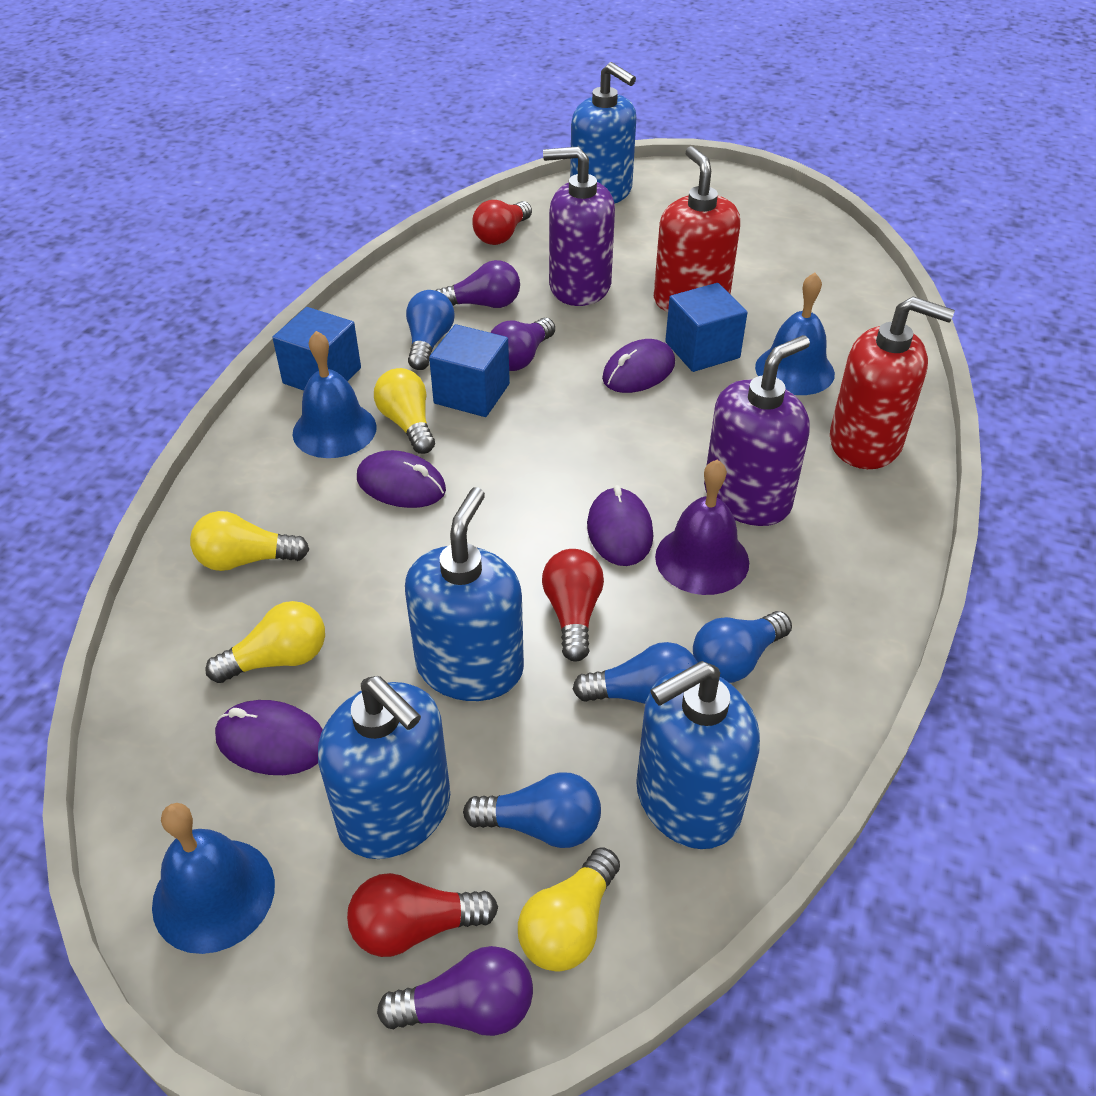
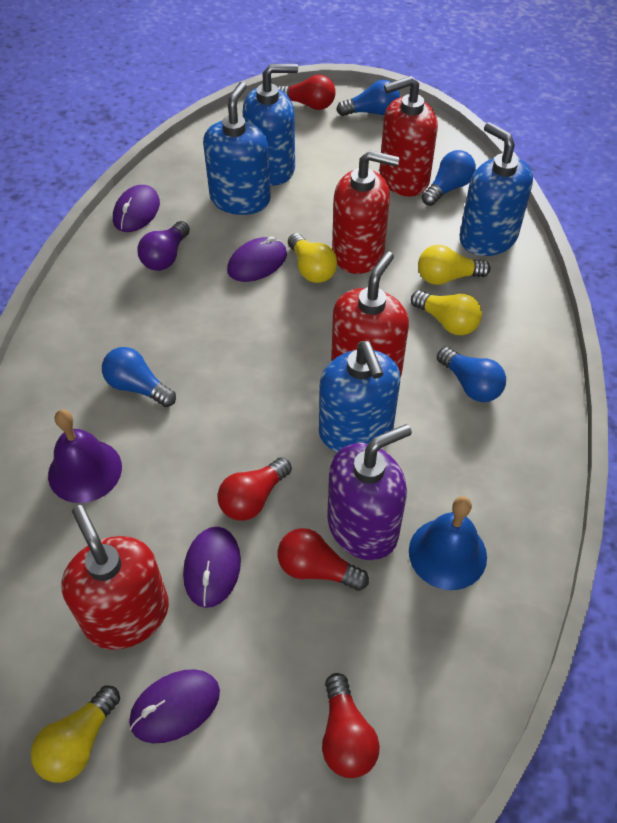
blue bell: [152,803,275,954] [293,331,377,458] [755,273,835,395] = 3 -> [409,496,487,590] = 1
blue cube: [272,307,361,391] [429,324,510,417] [665,283,748,372] = 3 -> none = 0
purple light bulb: [377,946,533,1036] [435,260,520,308] [490,318,555,371] = 3 -> [137,221,190,271] = 1
purple soap dispenser: [543,146,615,306] [704,335,810,526] = 2 -> [327,424,412,560] = 1
red light bulb: [347,873,498,957] [472,200,532,245] [542,549,604,661] = 3 -> [217,457,292,521] [278,75,336,110] [278,528,369,591] [322,673,380,778] = 4
red soap dispenser: [654,146,740,312] [830,296,955,469] = 2 -> [61,505,169,649] [331,251,409,378] [332,150,400,274] [379,76,438,196] = 4

